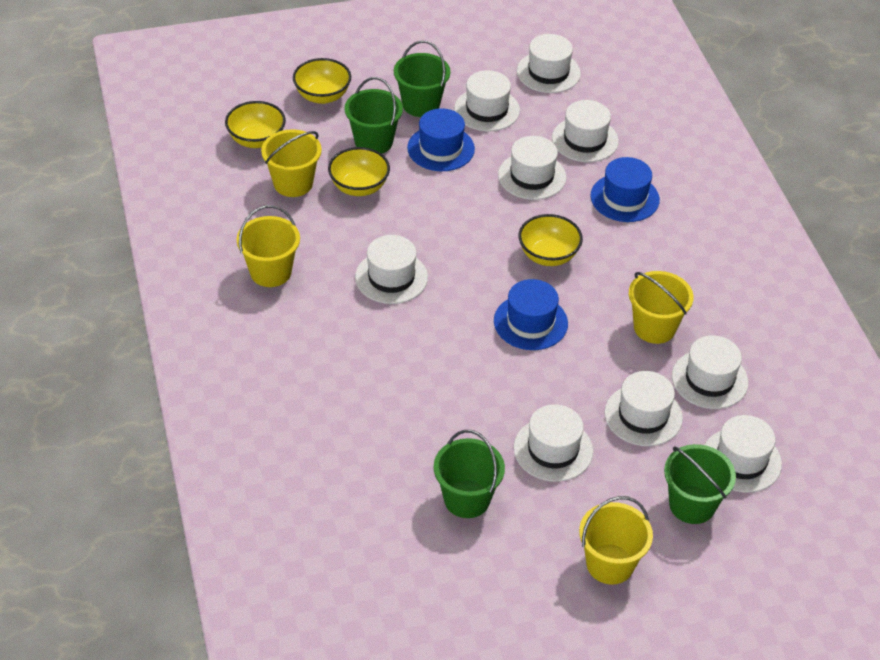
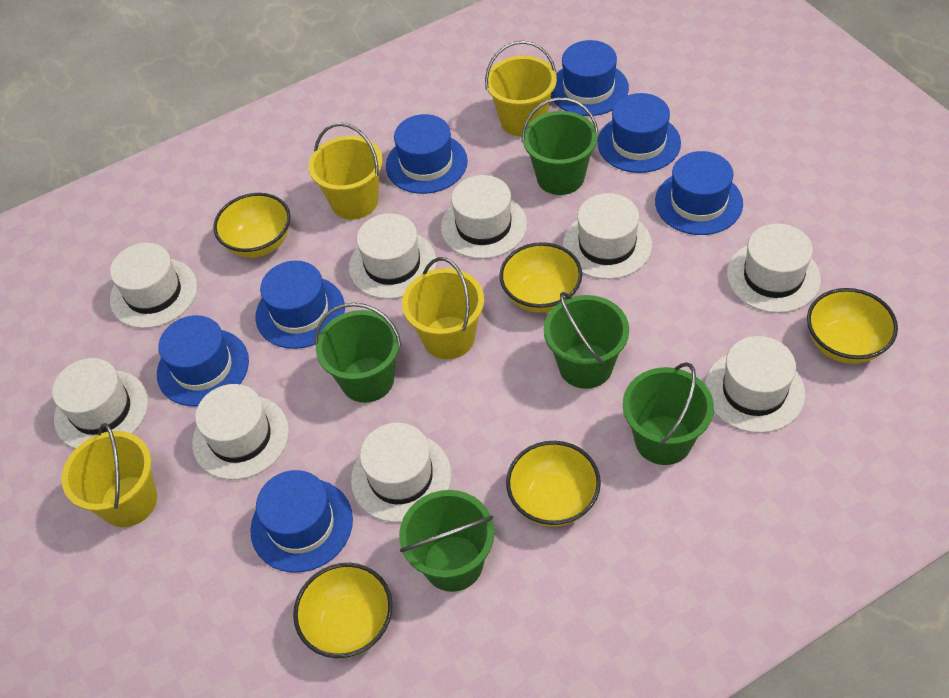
blue hat: [407,108,475,171] [494,279,568,350] [590,157,660,222] = 3 -> [157,315,249,407] [250,470,353,573] [255,261,345,349] [386,114,468,194] [551,40,629,116] [597,93,681,173] [655,151,743,235] = 7
green bucket: [345,77,403,154] [394,40,450,117] [434,430,505,518] [664,444,736,524] = 4 -> [315,303,401,403] [399,490,494,592] [522,97,599,195] [544,292,629,389] [623,362,714,465] = 5
yellow bowl: [225,101,286,148] [293,58,351,104] [328,147,390,196] [519,214,583,266] = 4 -> [213,193,291,258] [293,563,393,658] [499,242,582,313] [506,441,601,527] [807,288,898,364] = 5

